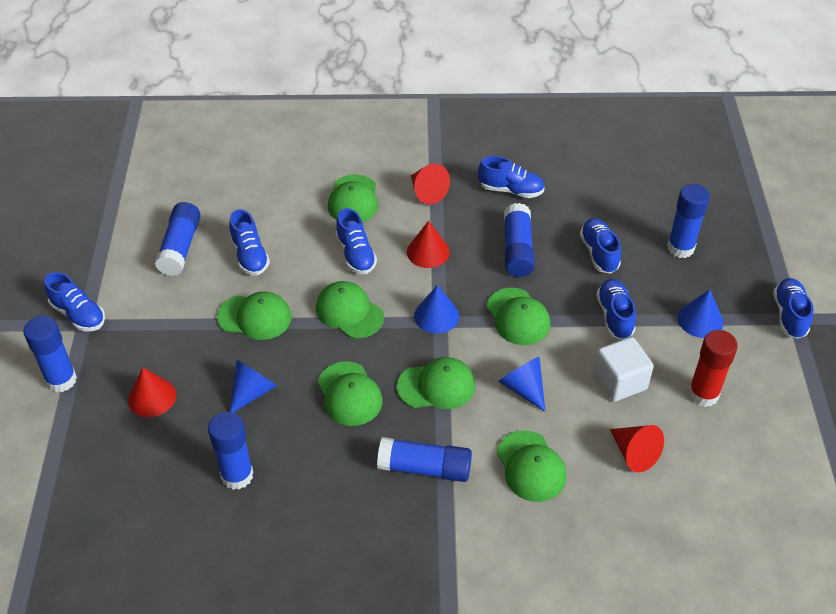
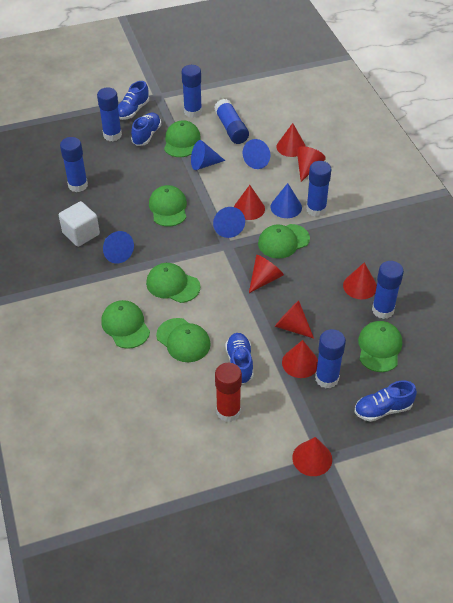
blue cone: [230,360,277,413] [414,285,459,334] [498,357,545,412] [678,289,724,338] = 4 -> [103,231,134,264] [191,140,225,170] [213,207,245,238] [243,139,270,169] [271,183,302,218] = 5
blue glue stick: [24,316,77,393] [155,202,201,276] [208,412,253,490] [377,437,472,482] [504,203,535,277] [667,184,710,258] = 6 -> [60,137,88,192] [97,87,122,141] [182,65,202,118] [214,99,249,144] [306,161,331,217] [315,329,346,388] [372,261,404,319] = 7
blue shoe: [44,272,105,331] [229,209,270,276] [336,208,377,274] [478,156,544,198] [580,218,621,274] [596,279,636,340] [773,278,813,339] = 7 -> [118,81,149,120] [131,112,161,146] [225,333,254,384] [355,381,417,422] = 4
red cone: [128,367,176,417] [407,221,450,268] [411,163,450,205] [610,425,664,473] = 4 -> [234,185,265,220] [249,255,284,293] [275,300,314,338] [276,123,306,157] [282,340,318,378] [292,437,332,476] [297,146,326,182] [343,263,377,299] = 8

